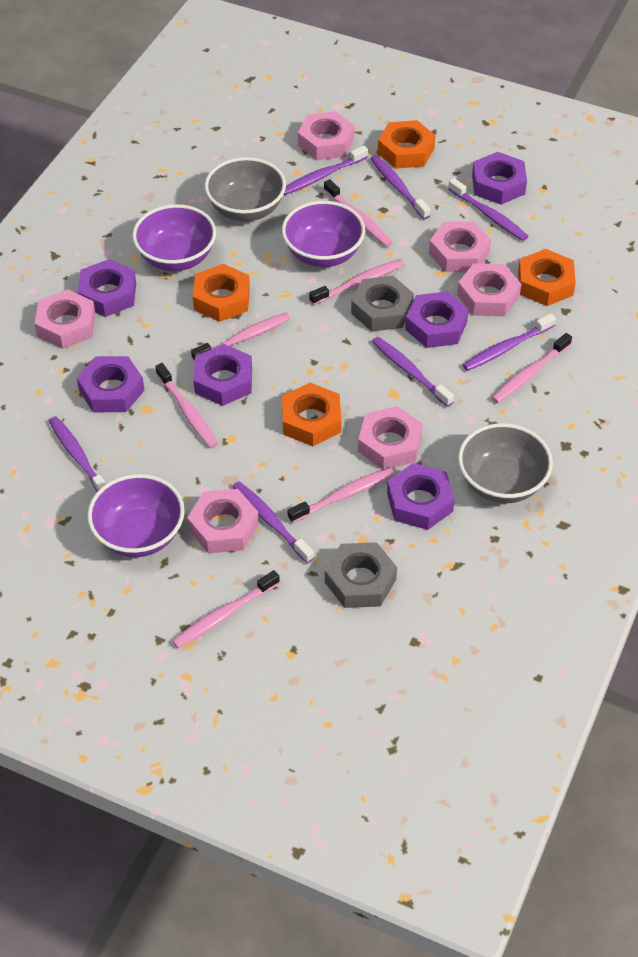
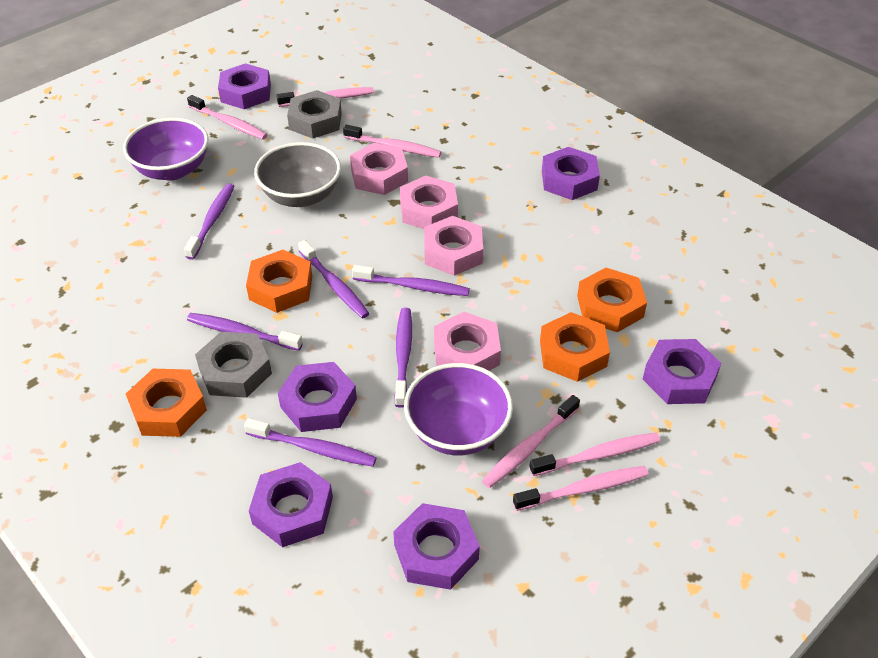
grey bowl: [204,157,286,221] [458,423,553,503] = 2 -> [254,142,341,207] = 1
pink nut: [34,289,96,349] [187,489,259,553] [298,111,354,160] [358,406,423,469] [429,222,491,272] [457,263,521,317] = 6 -> [350,143,408,195] [400,175,458,229] [424,216,483,276] [434,312,501,371] = 4
pink toothbrush: [155,363,218,448] [172,570,280,648] [191,313,290,362] [288,467,394,523] [309,259,404,305] [324,179,393,247] [492,333,572,403] = 7 -> [187,95,267,140] [276,87,374,107] [343,124,441,158] [482,395,580,488] [513,466,649,511] [529,432,660,476] = 6
purple bowl: [87,474,185,557] [132,204,216,271] [282,201,365,267] = 3 -> [123,118,209,180] [404,363,513,455] = 2
purple toothbrush: [49,416,106,492] [233,481,314,563] [284,146,368,195] [370,155,430,219] [372,337,454,407] [448,178,528,241] [463,313,556,371] = 7 -> [184,183,234,260] [187,313,303,351] [244,418,377,467] [298,240,370,318] [352,265,470,296] [394,308,412,408] = 6

